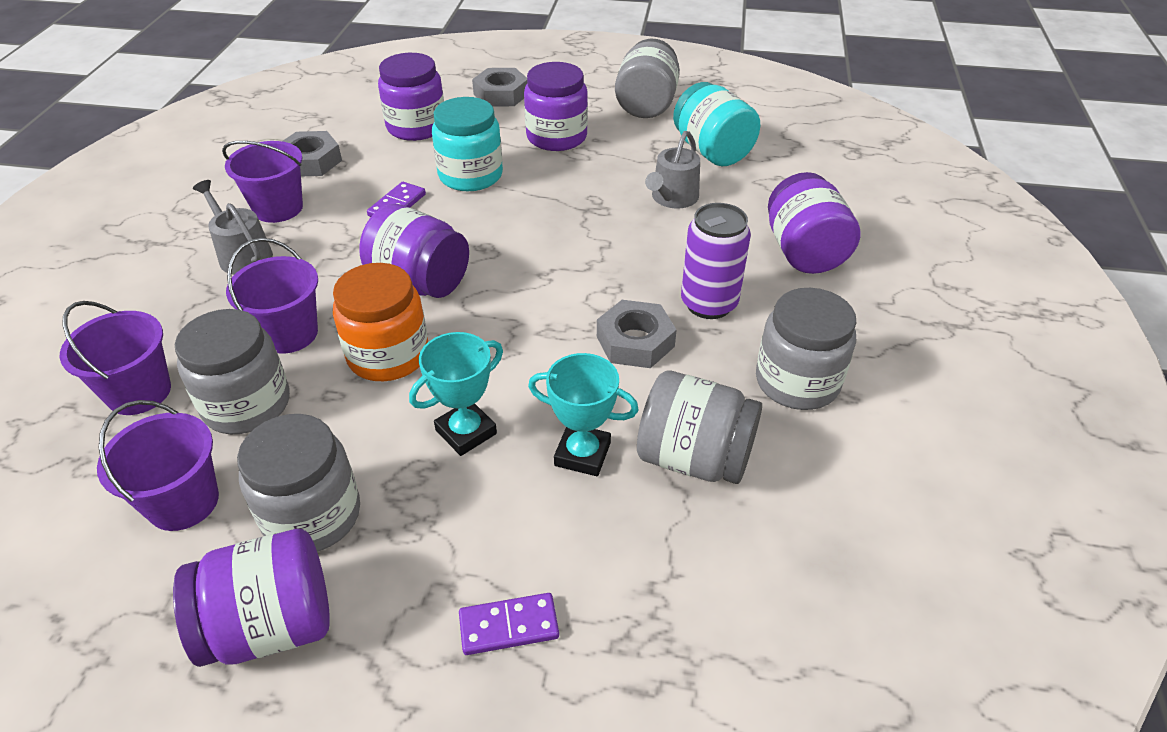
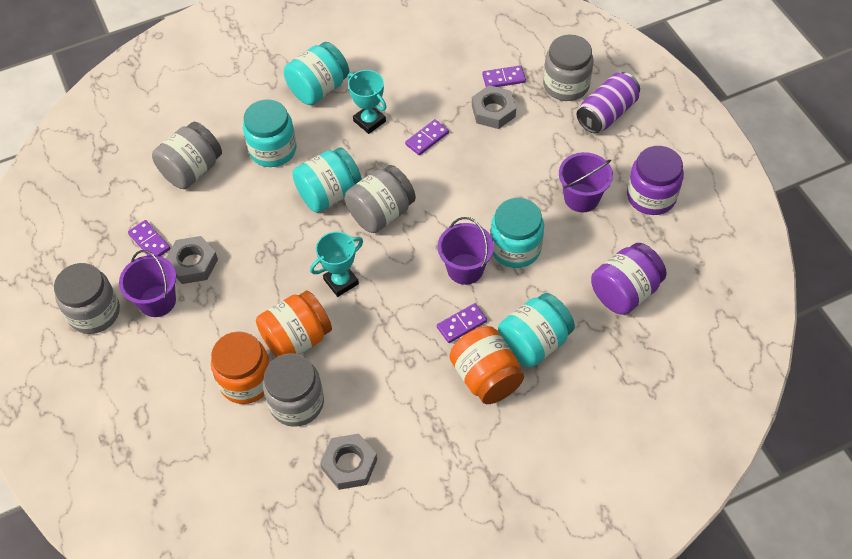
grey watering can: [193,180,273,275] [645,131,700,209] = 2 -> none = 0
orange jar: [333,263,428,381] = 1 -> [211,331,270,404] [256,290,332,357] [449,326,524,404] = 3
purple bucket: [59,301,171,415] [97,400,219,531] [222,141,303,223] [226,238,318,354] = 4 -> [119,250,176,317] [438,217,494,285] [559,152,613,212] = 3
purple domino: [367,182,426,217] [459,593,559,655] = 2 -> [128,220,170,256] [405,119,449,155] [437,303,487,343] [482,65,526,87] = 4
purple jar: [173,529,330,667] [359,204,469,298] [378,53,444,141] [524,62,588,151] [768,172,861,274] = 5 -> [591,243,667,315] [627,146,684,215] = 2
turquoise jar: [432,97,503,191] [673,82,760,166] = 2 -> [243,100,296,167] [284,42,349,105] [292,147,362,213] [490,198,544,268] [498,293,575,367] = 5

